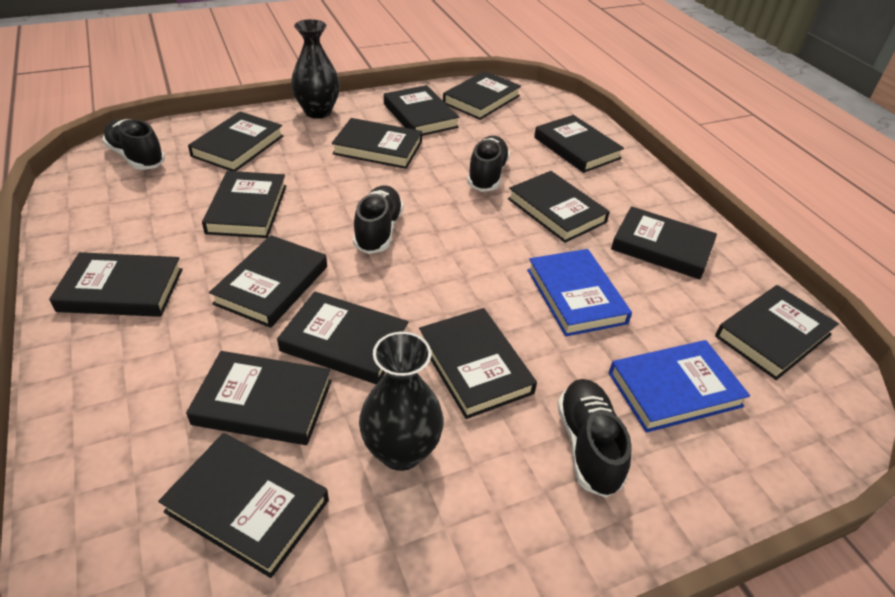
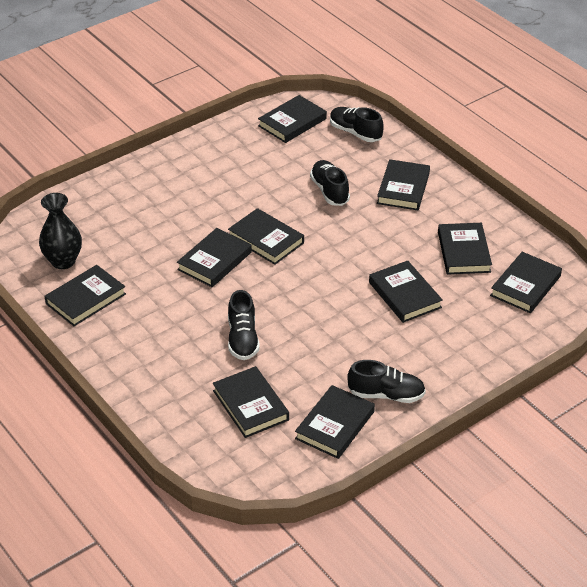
black book: [49,252,183,317] [158,433,329,578] [186,351,332,445] [188,111,284,171] [202,171,287,238] [209,235,327,328] [277,291,409,384] [332,118,422,169] [384,85,459,136] [419,308,537,419] [443,71,521,120] [508,171,610,243] [534,115,624,173] [611,206,717,280] [715,285,839,380] = 15 -> [45,265,126,326] [177,228,252,287] [213,366,289,438] [228,208,304,265] [258,95,327,143] [295,385,375,459] [369,261,443,323] [377,159,430,210] [438,223,492,275] [490,252,562,313] = 10
black vase: [291,19,340,119] [359,332,444,471] = 2 -> [39,193,82,269] = 1
blue book: [527,249,632,336] [609,340,750,433] = 2 -> none = 0

